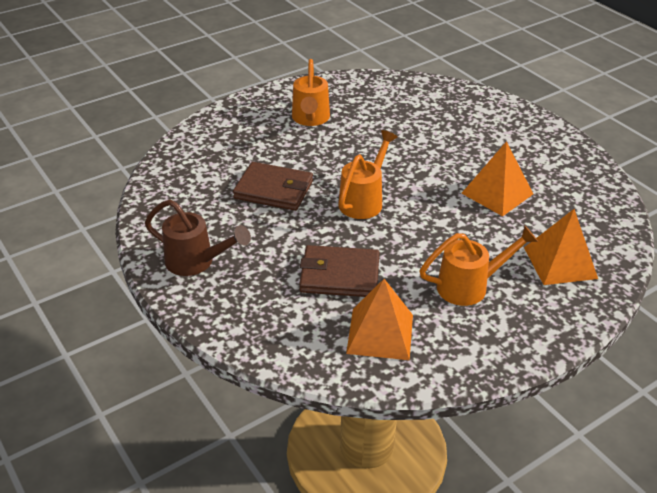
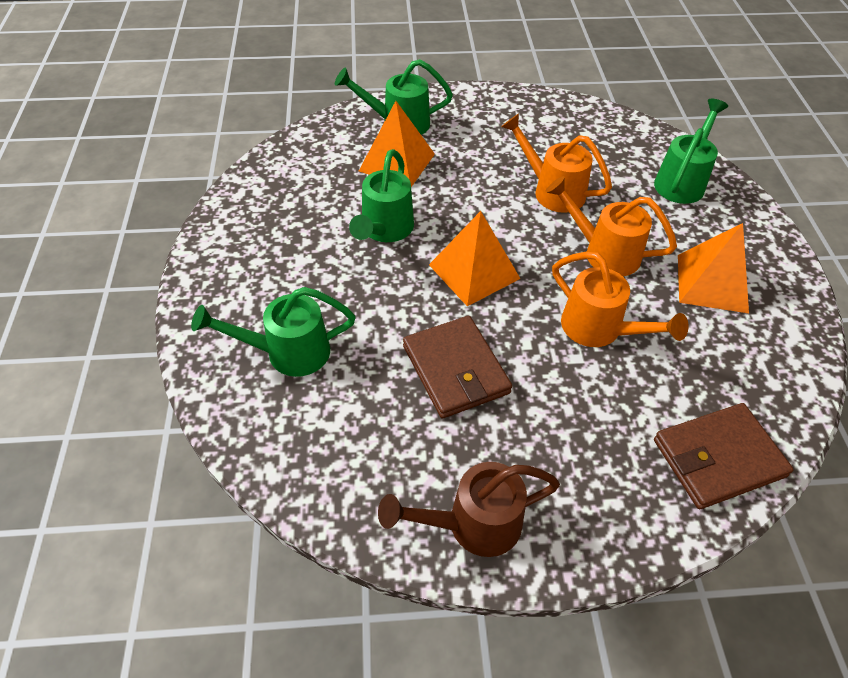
green watering can: none = 0 -> [191,287,356,377] [335,59,453,135] [349,149,414,242] [654,99,728,204] = 4

